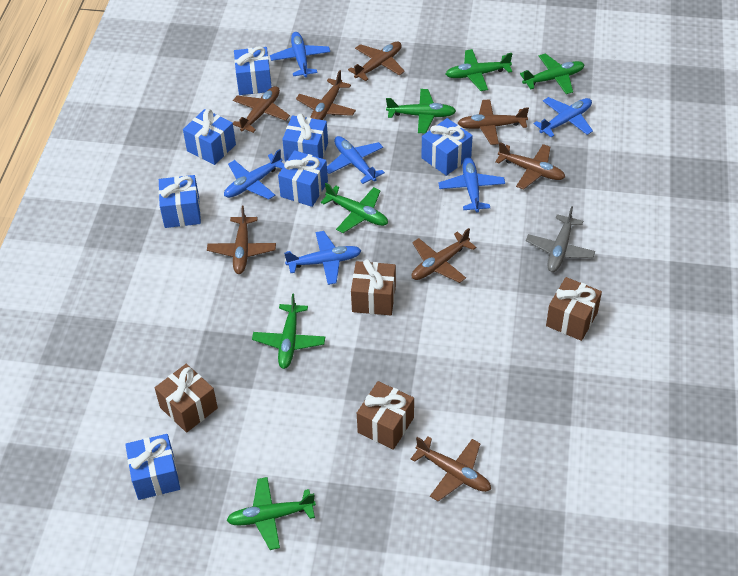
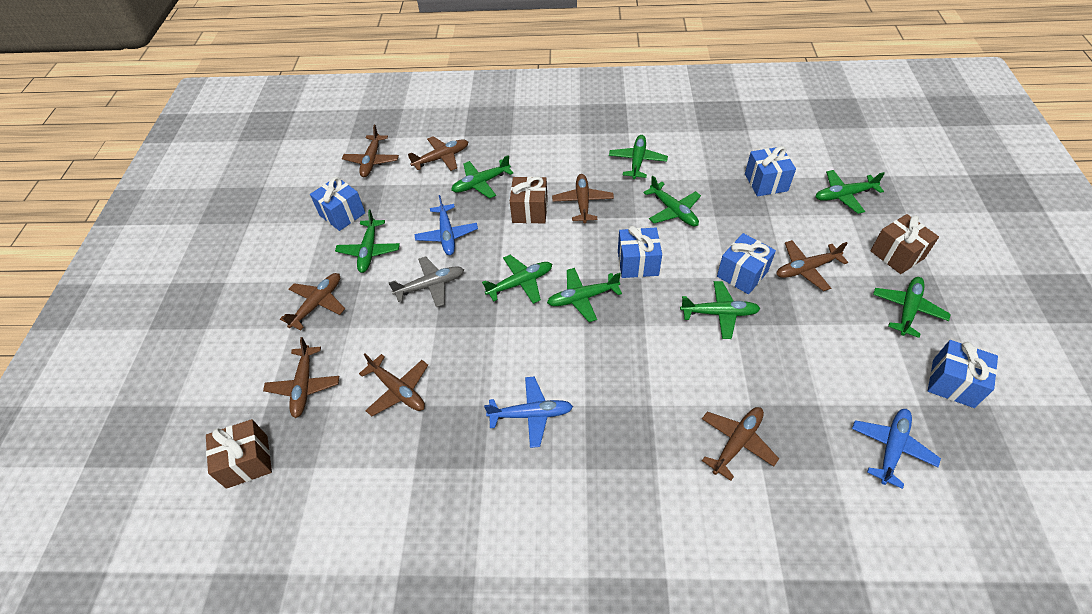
blue gift: [125,434,180,500] [159,175,201,228] [183,109,236,165] [234,46,272,95] [278,150,328,207] [282,113,328,162] [421,118,473,176] = 7 -> [310,177,365,231] [618,226,662,278] [717,233,776,294] [745,146,796,196] [928,340,998,408] = 5
blue plane: [224,149,284,199] [270,32,330,77] [284,231,362,285] [327,136,385,184] [438,157,505,212] [534,97,593,138] = 6 -> [414,195,478,255] [484,376,573,448] [852,409,941,489] = 3
brown gift: [155,364,218,433] [351,259,396,315] [357,381,414,450] [546,277,602,341] = 4 -> [206,419,272,489] [510,176,548,224] [870,214,939,274] = 3
green plane: [226,477,316,550] [252,294,325,369] [321,183,388,233] [386,89,456,133] [446,49,512,91] [520,53,585,94] = 6 -> [335,209,400,273] [451,155,513,198] [482,255,552,304] [547,268,622,322] [609,135,668,179] [643,176,701,227] [680,281,760,339] [815,170,885,214] [873,277,951,338] = 9

